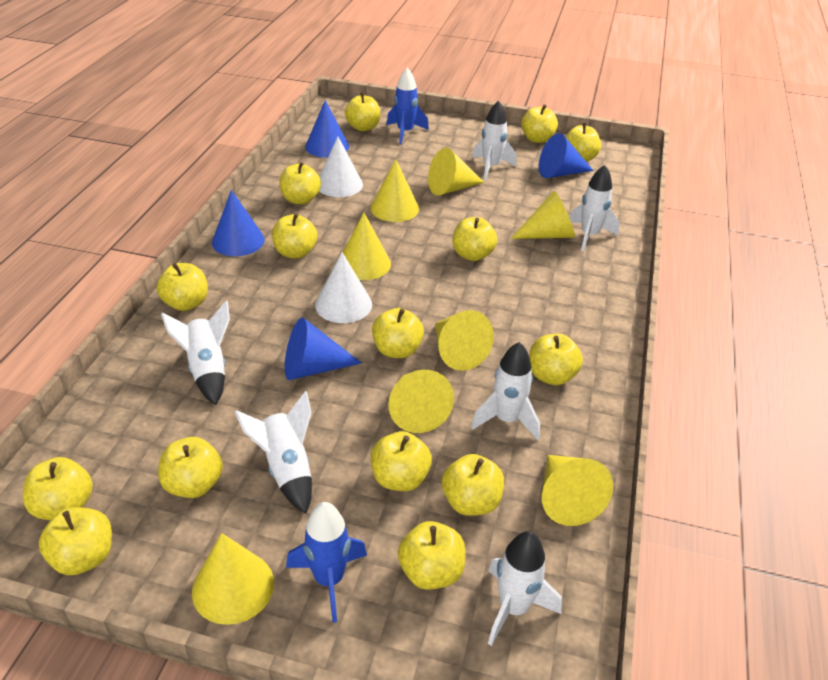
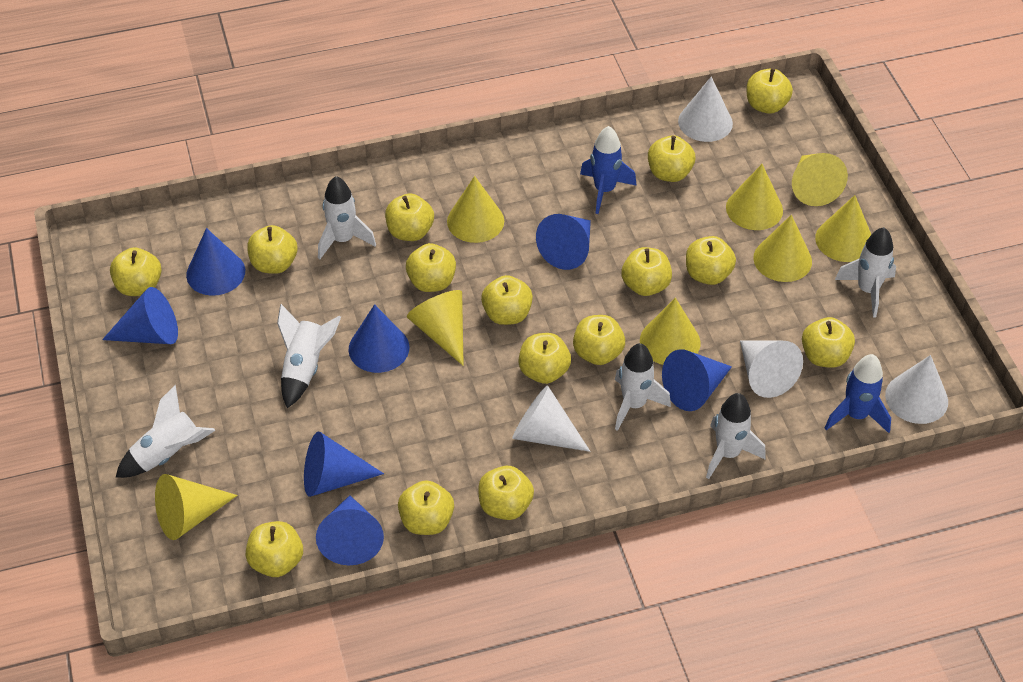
blue cone: [212,190,265,256] [285,318,362,380] [305,100,349,158] [539,133,594,178] = 4 -> [102,287,178,344] [186,228,245,296] [304,432,384,497] [316,495,384,565] [349,304,409,373] [536,214,591,270] [662,349,732,411] = 7
white cone: [315,252,372,323] [319,137,363,197] = 2 -> [512,385,590,452] [678,77,733,142] [740,340,803,398] [885,355,948,424] = 4

